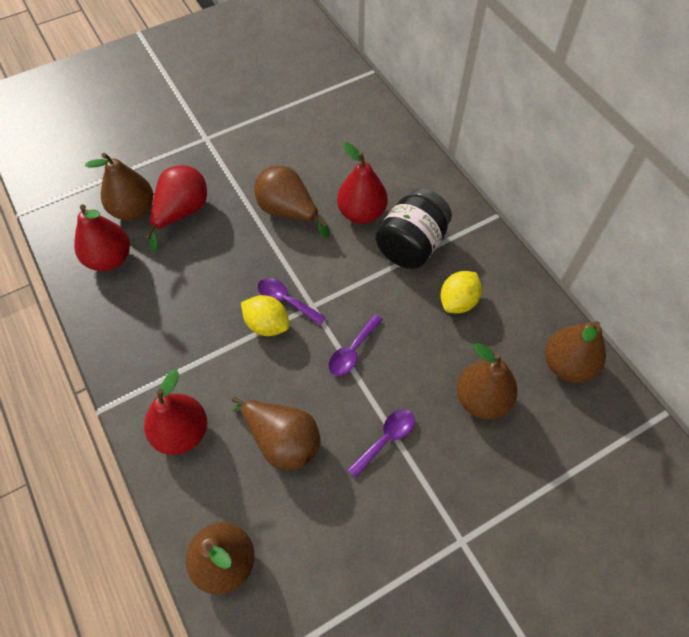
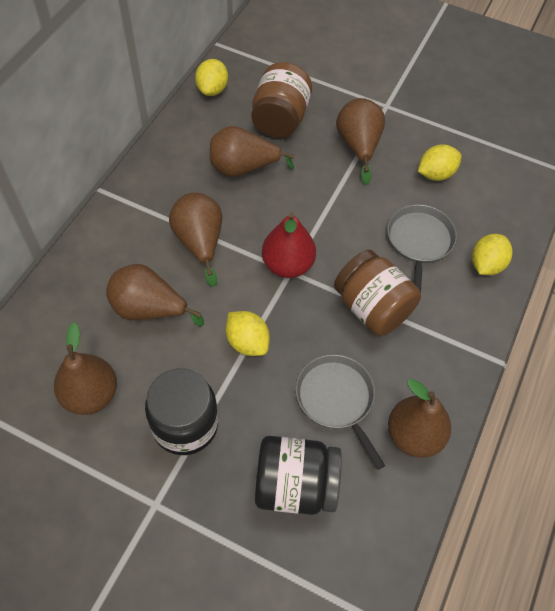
black jar: [375,188,452,269] = 1 -> [145,368,218,455] [255,436,342,515] = 2
brown jar: none = 0 -> [251,62,312,138] [334,250,421,336] = 2
grey pan: none = 0 -> [296,354,385,470] [387,204,457,292] = 2
purple spoon: [258,278,326,325] [329,314,383,376] [348,409,415,478] = 3 -> none = 0
red pear: [74,204,130,271] [144,369,207,455] [146,165,207,251] [337,142,388,224] = 4 -> [262,212,316,278] = 1
yellow lemon: [241,295,290,336] [440,271,482,313] = 2 -> [195,59,228,96] [226,311,270,356] [418,144,461,181] [472,234,512,275] = 4

